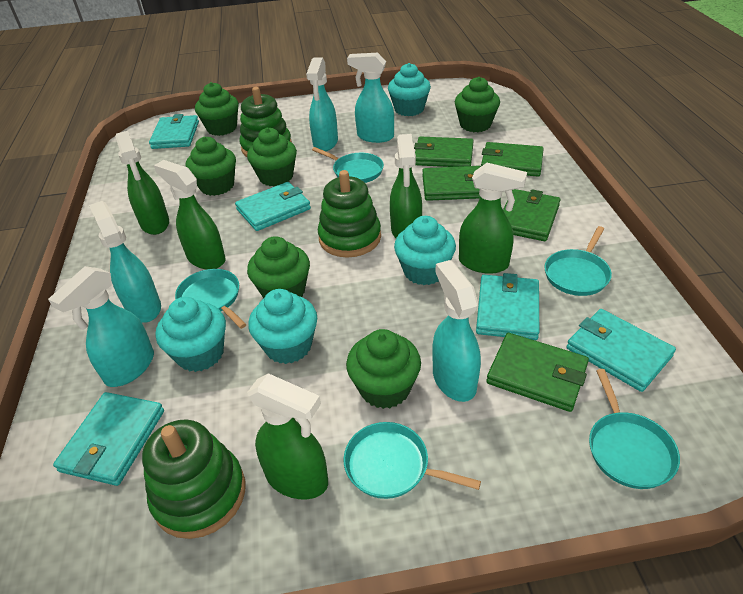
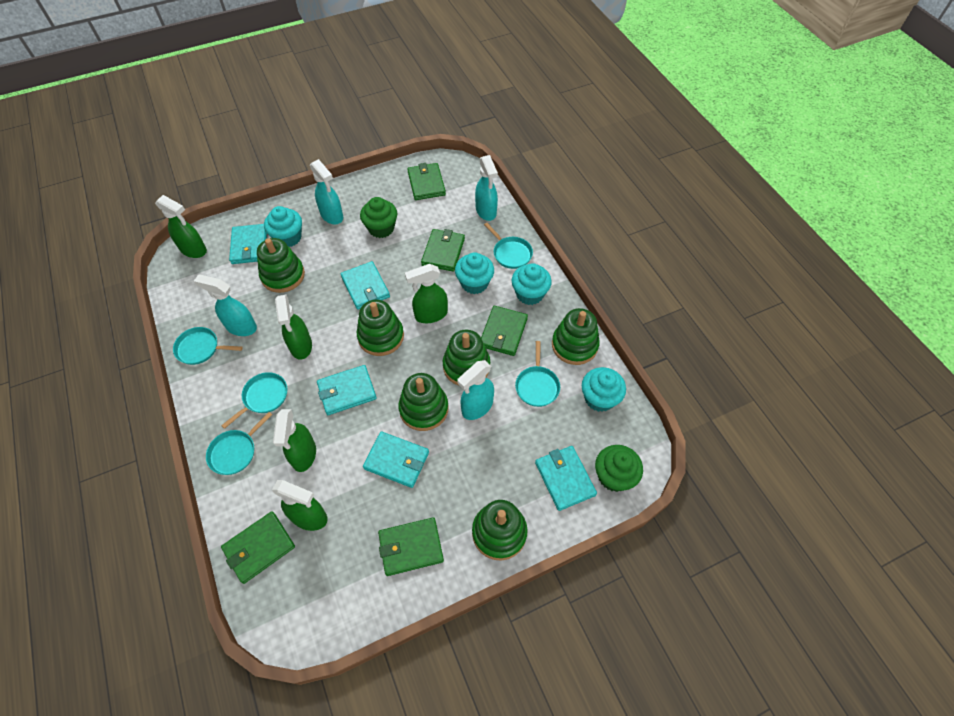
green cupcake: [186,137,236,196] [195,82,239,136] [247,128,297,186] [247,236,310,298] [346,329,421,409] [455,77,500,132] = 6 -> [360,197,397,238] [595,445,643,492] = 2
green stacking toy: [142,419,245,539] [240,87,292,157] [318,170,381,258] = 3 -> [257,238,305,293] [357,300,404,356] [398,373,449,431] [443,330,490,386] [472,500,528,561] [552,308,600,365] = 6
turquoise spray bottle: [48,266,154,387] [89,201,161,323] [306,57,338,151] [347,53,394,143] [432,260,481,402] = 5 -> [194,275,257,336] [310,159,343,224] [457,360,494,420] [475,155,498,221] = 4

